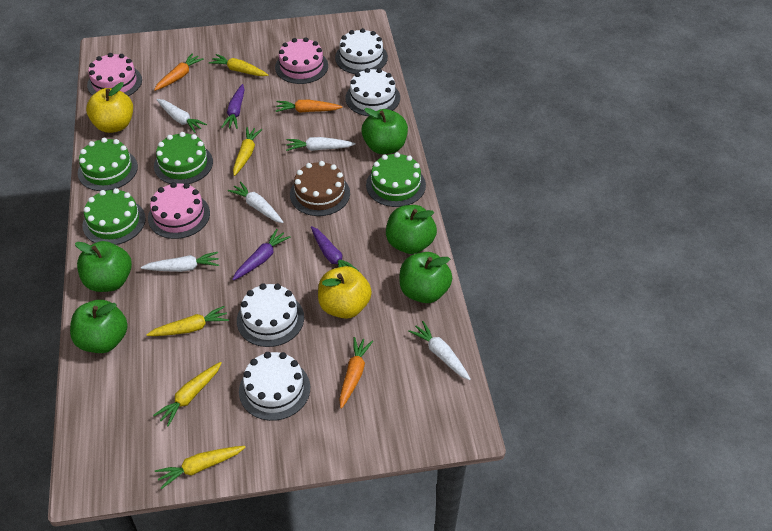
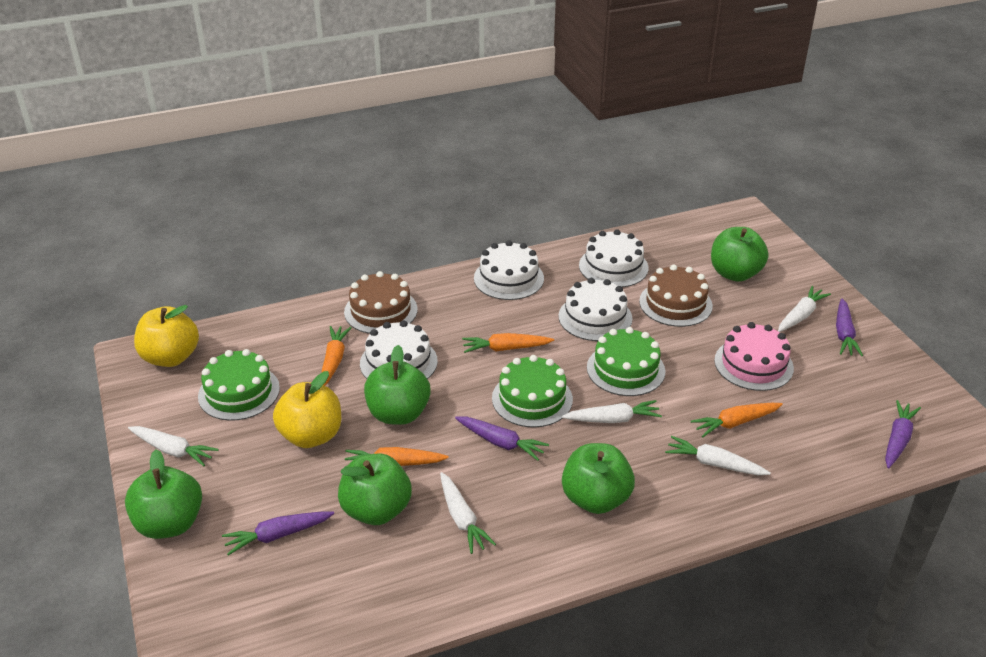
brown cake: [290,161,350,216] = 1 -> [344,271,418,334] [639,264,713,327] = 2
green cake: [78,138,138,191] [82,188,146,245] [154,132,213,184] [366,152,426,207] = 4 -> [198,349,280,421] [492,355,573,428] [587,327,665,396] = 3
orange carrot: [154,53,204,91] [276,100,343,113] [339,337,373,409] = 3 -> [321,326,352,386] [344,447,449,468] [462,333,554,353] [691,403,783,437] = 4
pink cake: [87,53,142,96] [148,182,210,239] [275,37,328,84] = 3 -> [714,322,794,391] = 1
purple carrot: [221,84,245,129] [232,229,291,281] [311,226,359,271] = 3 -> [222,512,334,555] [455,417,549,461] [836,299,863,356] [885,400,921,468] = 4
yellow carrot: [146,306,229,336] [153,362,221,426] [155,446,245,489] [209,54,268,76] [233,127,262,176] = 5 -> none = 0

